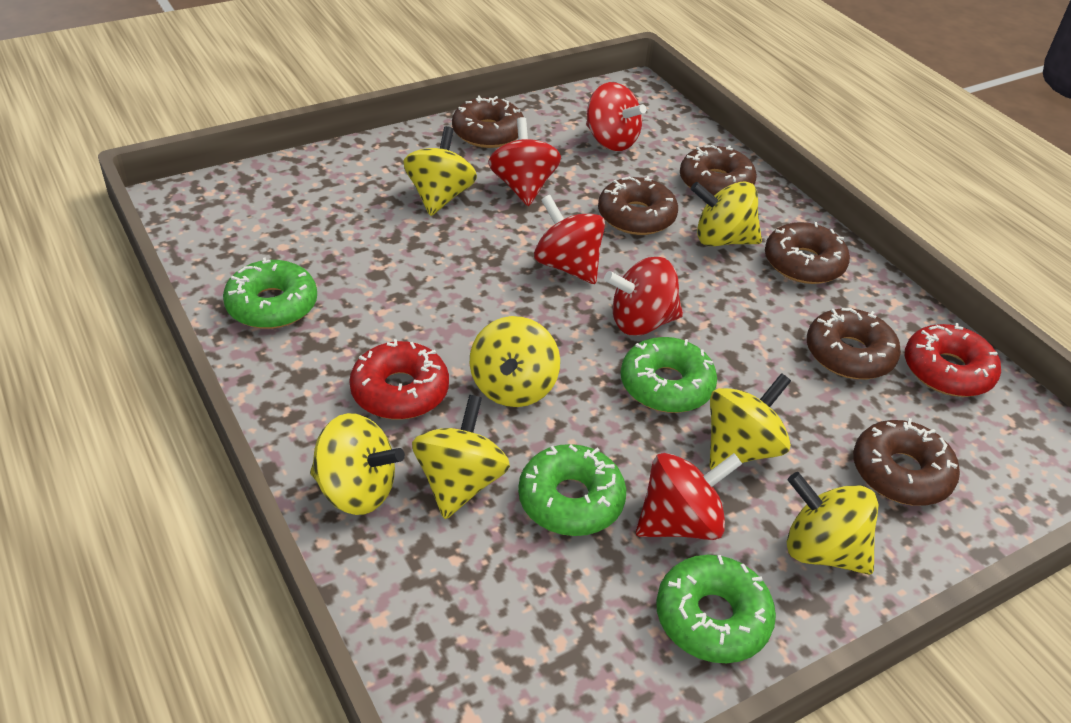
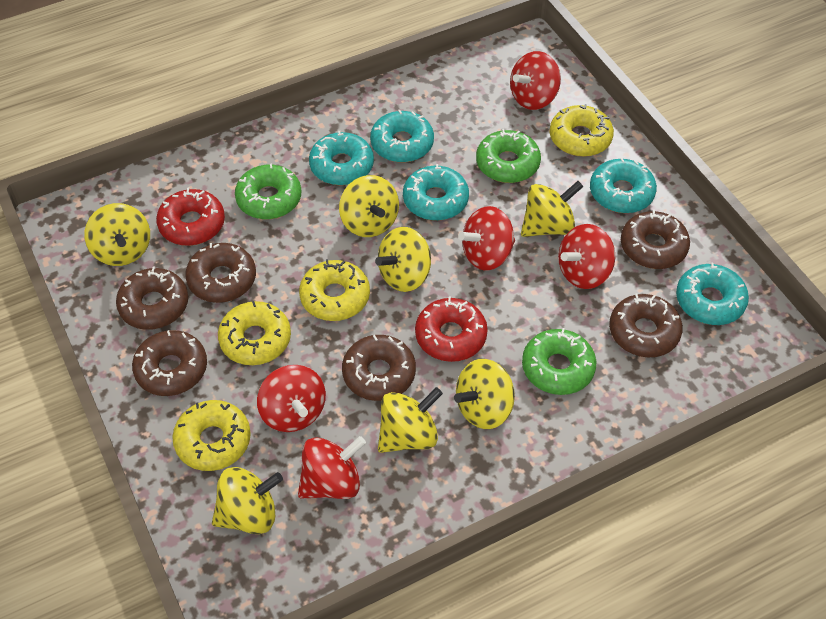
green donut: [223,257,317,329] [518,444,626,536] [621,337,717,413] [656,555,776,663] = 4 -> [235,163,301,219] [476,128,541,183] [522,328,596,395] = 3
turquoise donut: none = 0 -> [309,131,374,185] [370,110,434,163] [403,164,469,221] [590,158,657,213] [676,263,749,325] = 5
yellow donut: none = 0 -> [172,400,251,471] [218,301,291,365] [299,259,370,321] [550,104,614,157] = 4

